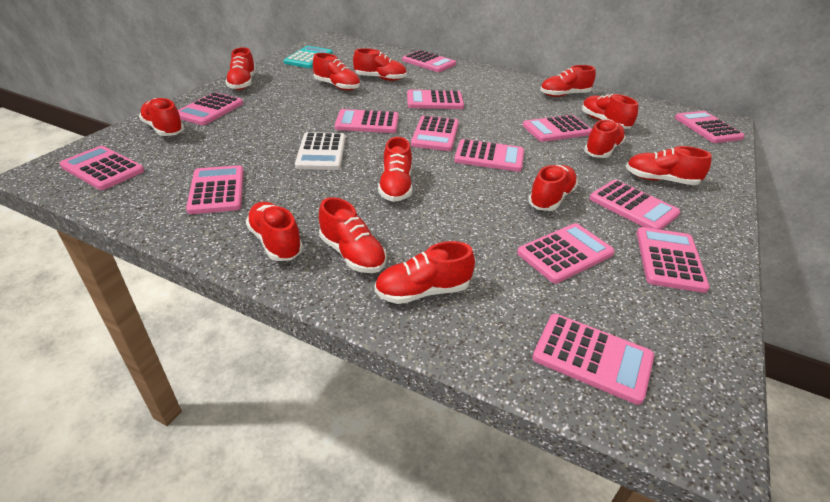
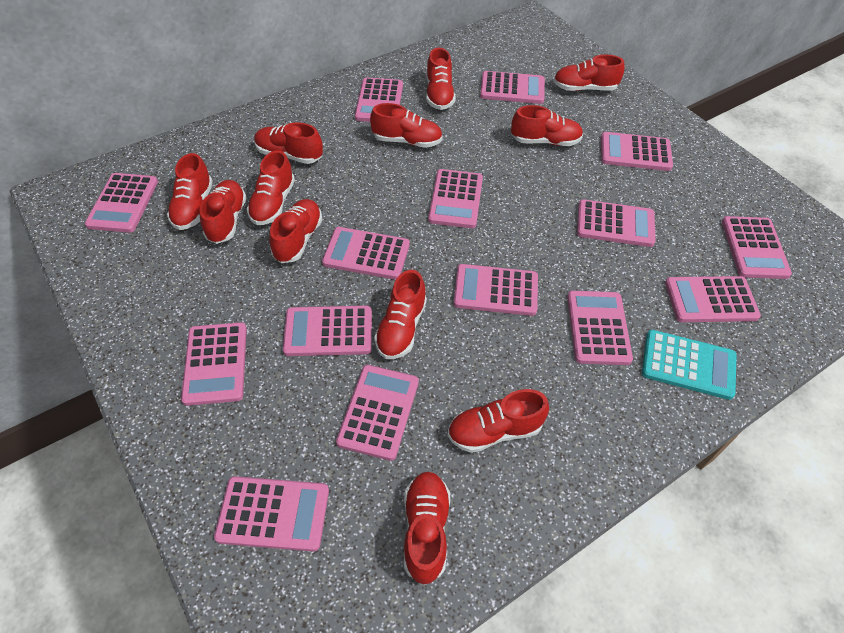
pink calculator: [60,146,144,190] [178,92,243,125] [186,165,244,214] [335,109,399,133] [402,50,456,72] [407,90,464,109] [411,115,459,151] [454,139,524,172] [517,223,615,283] [523,115,592,142] [532,314,654,405] [589,180,680,230] [636,227,710,293] [675,111,745,143] = 14 -> [85,173,158,233] [181,322,247,406] [214,476,329,551] [283,306,372,356] [322,227,410,280] [336,365,419,461] [355,77,403,122] [428,169,483,228] [454,264,538,316] [480,71,545,104] [567,291,633,365] [577,199,656,247] [601,132,673,171] [665,276,761,322] [722,216,792,279] = 15
red shoe: [139,98,185,136] [225,47,256,90] [246,202,303,261] [313,53,360,90] [319,197,387,273] [353,48,407,81] [374,241,475,304] [378,137,413,202] [528,165,578,211] [540,65,596,97] [582,94,638,129] [584,120,626,158] [626,146,712,185] = 13 -> [167,153,213,230] [199,180,247,244] [247,150,295,225] [254,122,323,164] [269,199,322,263] [370,103,443,148] [374,270,427,359] [404,472,450,584] [426,48,455,110] [448,389,549,453] [511,105,583,146] [553,54,625,91] = 12
white calculator: [295,132,346,170] = 1 -> none = 0

